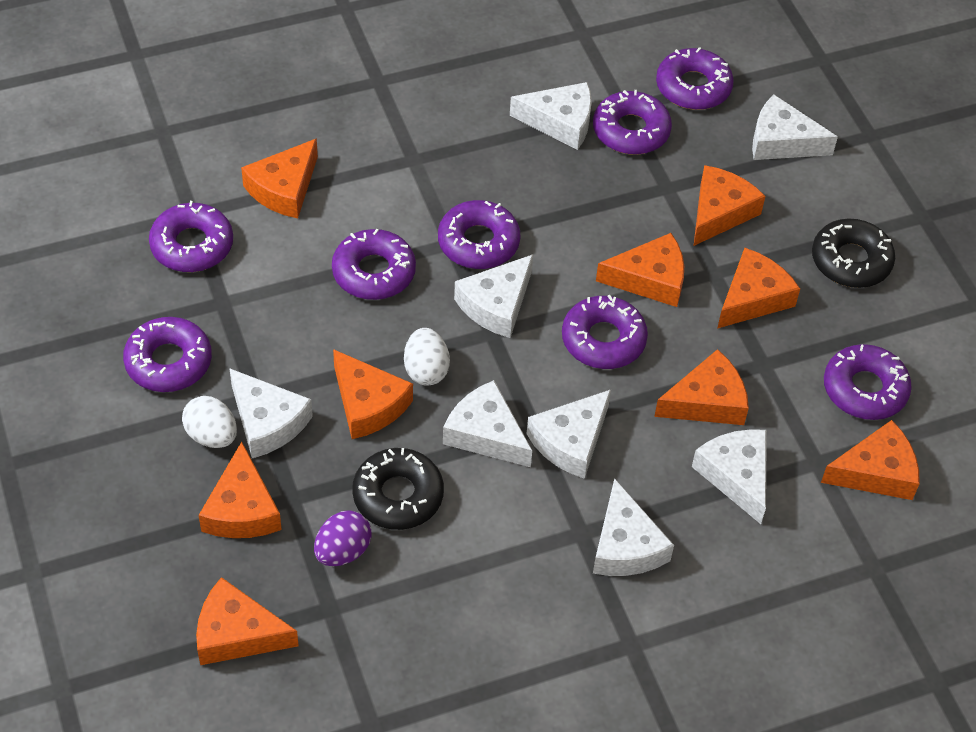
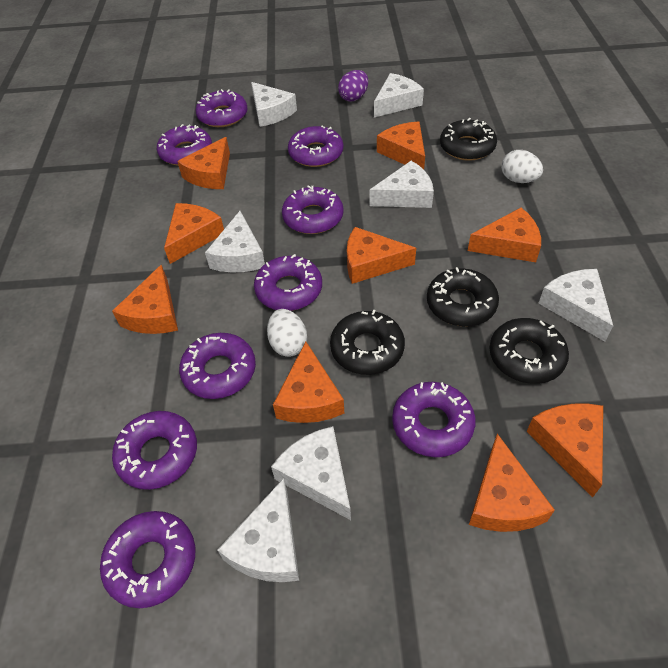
black donut: [352,448,444,530] [812,218,895,288] = 2 -> [330,310,405,375] [427,267,499,326] [440,118,497,161] [489,318,569,384] = 4
purple donut: [123,317,212,392] [149,201,233,272] [332,229,416,300] [438,200,520,269] [562,295,648,369] [593,90,672,155] [656,47,734,110] [824,344,912,420] = 8 -> [100,511,195,608] [112,411,197,490] [157,124,212,166] [179,333,256,399] [195,89,248,127] [254,254,322,311] [282,185,344,234] [288,126,343,167] [392,382,476,457] = 9
white cheese: [229,368,313,458] [443,380,532,467] [454,254,533,338] [510,82,592,150] [527,390,611,479] [593,478,674,576] [692,429,767,524] [752,95,838,160] = 8 -> [205,211,265,272] [217,478,299,582] [251,82,297,127] [271,426,351,520] [370,161,434,208] [374,73,424,118] [539,269,613,342] = 7

